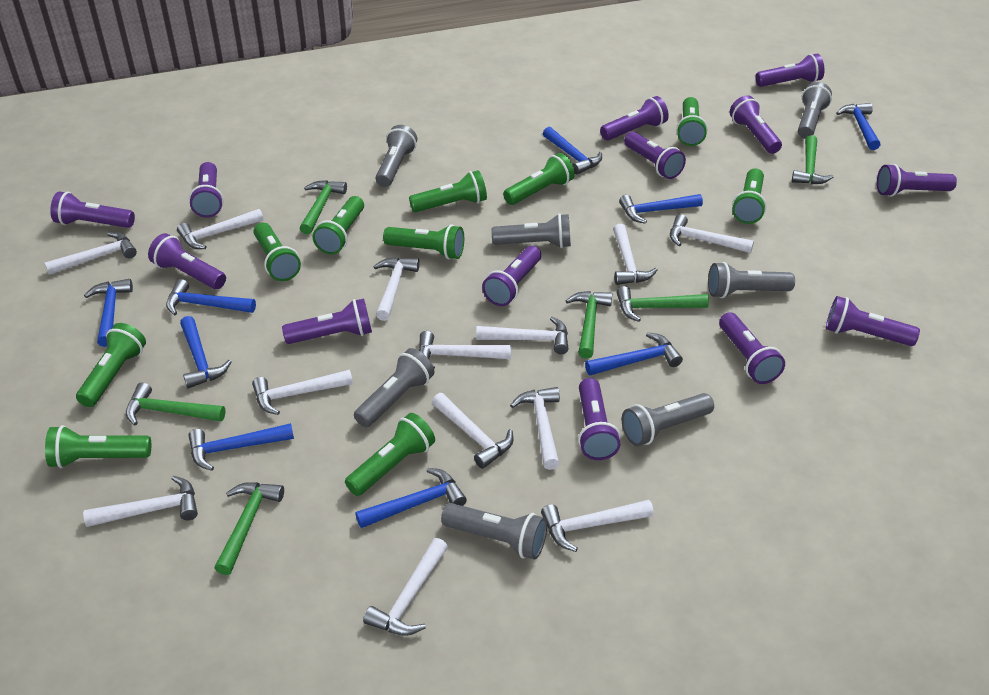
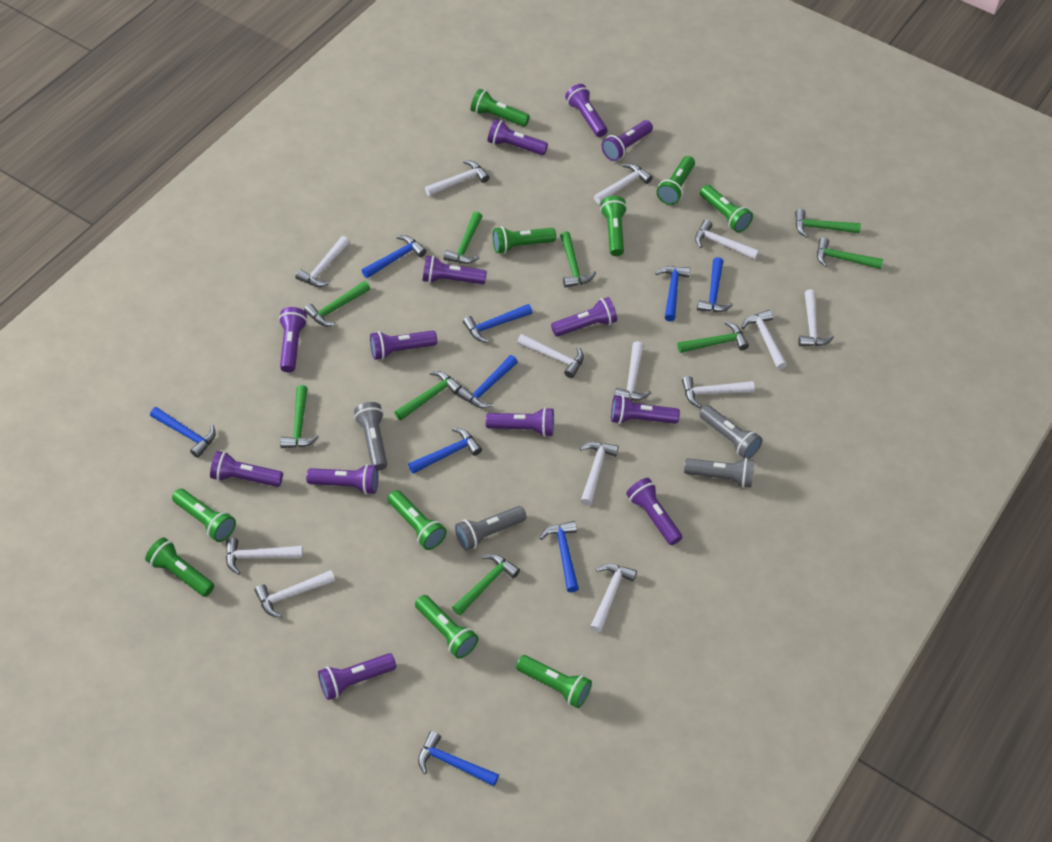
green hammer: [126,382,226,425] [215,482,284,575] [300,180,347,235] [566,291,612,359] [617,286,709,322] [792,135,834,184] = 6 -> [280,385,319,448] [304,281,370,326] [395,371,462,420] [444,212,482,264] [452,554,520,615] [560,231,596,288] [678,321,749,353] [795,209,861,238] [817,237,883,269] = 9
grey flashlight: [354,348,434,427] [376,125,417,187] [441,503,547,560] [491,213,571,248] [622,393,714,446] [708,262,795,298] [798,82,832,139] = 7 -> [354,402,387,471] [455,506,527,551] [684,458,754,488] [699,405,763,459] = 4

